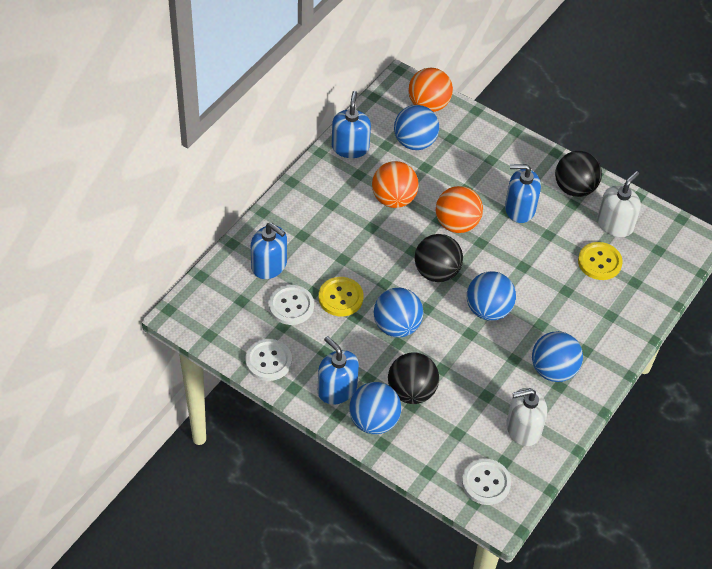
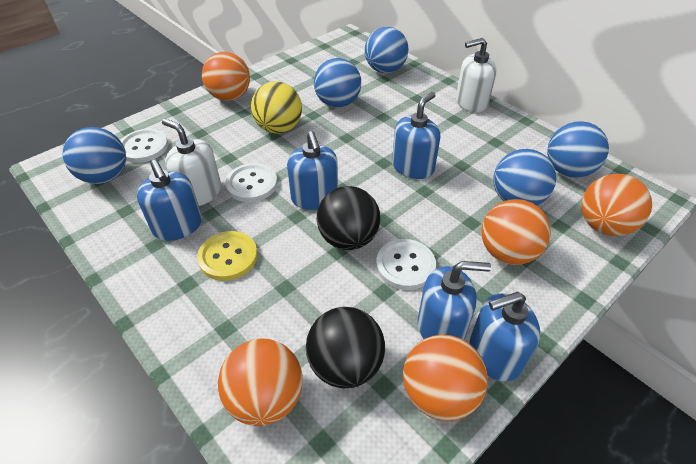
black ball: [388,352,439,404] [415,234,463,282] [555,151,602,197] = 3 -> [306,307,385,388] [317,186,380,250] = 2
blue soap dispenser: [251,222,287,279] [318,336,359,404] [332,91,371,158] [505,164,541,223] = 4 -> [137,160,202,241] [287,131,338,210] [392,92,440,179] [418,261,491,340] [470,292,540,381] = 5
orange ball: [372,161,419,208] [408,67,453,112] [436,186,483,233] = 3 -> [202,52,250,101] [218,338,303,426] [403,335,488,421] [481,199,551,265] [581,174,652,236] = 5
yellow ball: none = 0 -> [251,81,302,134] = 1
yellow button: [319,277,363,317] [578,242,623,280] = 2 -> [197,231,258,281] = 1

